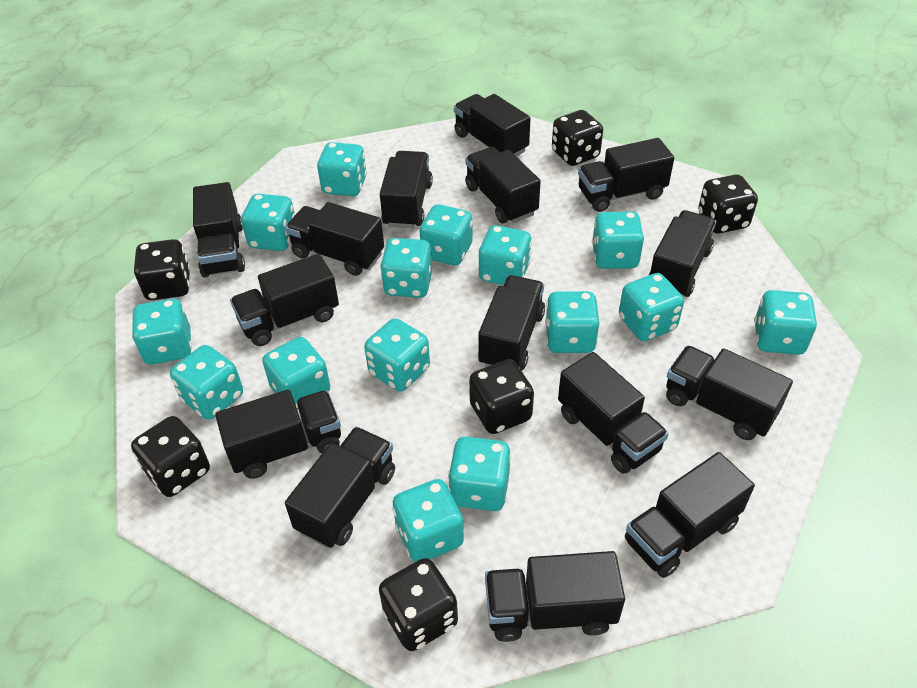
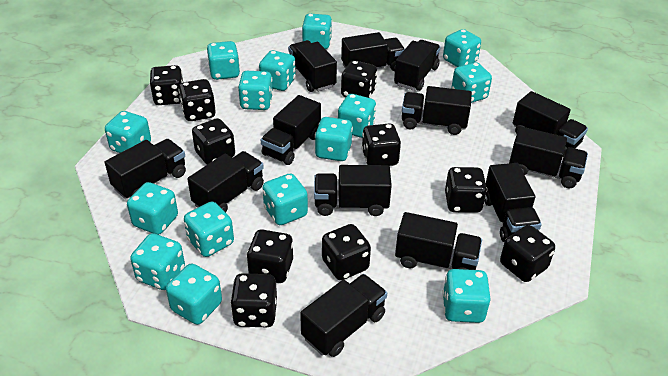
black dice: [131,416,210,497] [134,239,190,300] [379,558,458,651] [469,359,534,434] [552,110,603,166] [698,175,758,234] = 6 -> [149,65,183,105] [178,79,216,121] [192,118,235,165] [230,273,277,327] [246,229,293,283] [322,224,371,280] [341,60,377,98] [362,123,401,166] [445,167,487,213] [500,225,555,282] = 10
black truck: [193,182,245,278] [215,390,341,479] [230,254,339,346] [285,202,384,276] [285,427,395,548] [380,151,433,228] [454,94,531,156] [465,147,541,224] [478,275,545,371] [485,551,625,642] [558,352,669,474] [578,138,674,212] [625,452,755,578] [649,210,716,297] [666,346,793,440] = 15 -> [105,139,186,199] [188,151,264,213] [261,95,321,165] [288,40,337,92] [300,274,387,357] [314,165,392,216] [341,32,405,71] [394,40,441,91] [395,212,482,270] [402,86,472,135] [485,163,542,242] [509,126,588,189] [513,91,588,157] = 13

